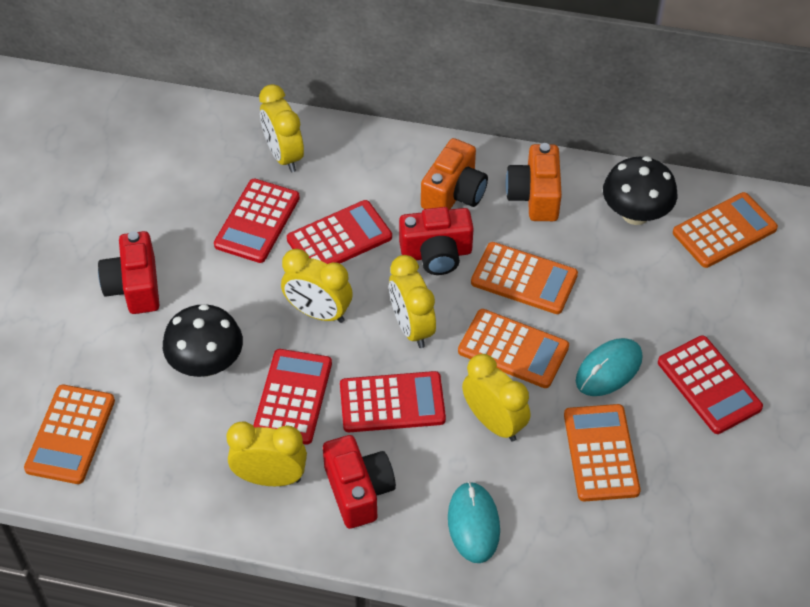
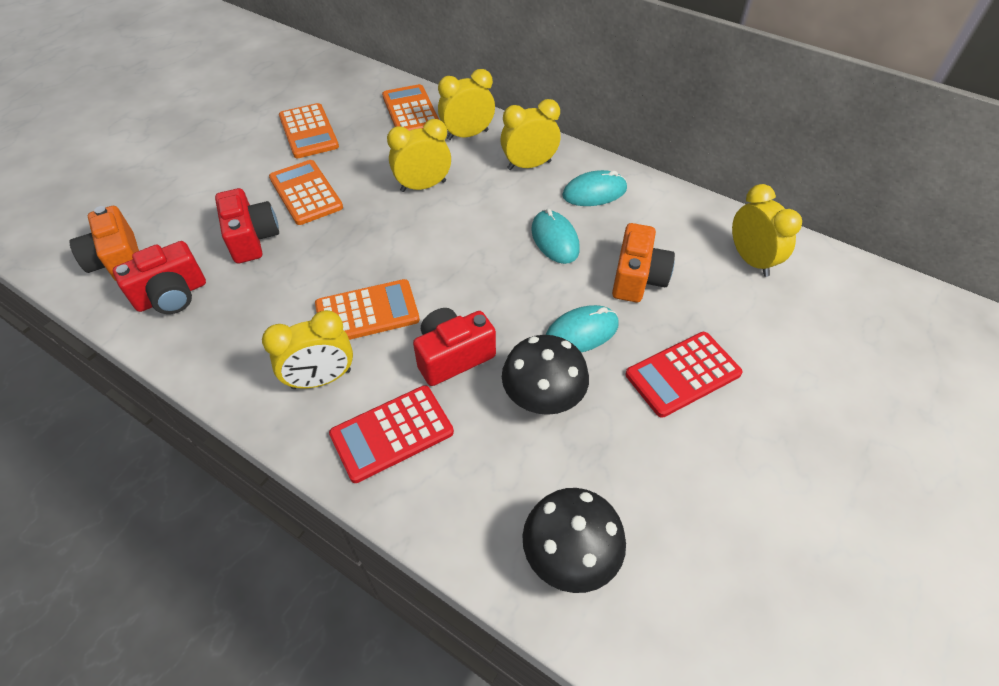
orange calculator: [24,385,115,484] [458,309,569,388] [471,242,578,314] [564,404,641,502] [673,192,778,268] = 5 -> [269,160,343,225] [279,103,339,159] [315,279,420,340] [382,84,439,131] = 4
red calculator: [214,179,300,263] [253,349,332,445] [287,200,392,264] [340,371,446,432] [658,335,763,434] = 5 -> [329,385,454,483] [625,332,743,418] = 2
turquoise mouse: [448,482,500,563] [576,338,643,396] = 2 -> [531,209,580,264] [546,305,619,352] [562,170,627,206] = 3

